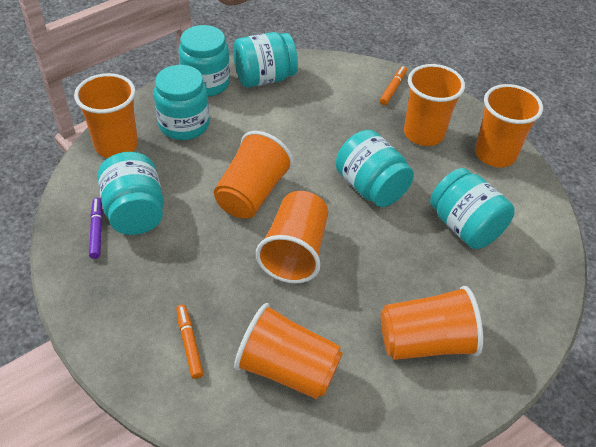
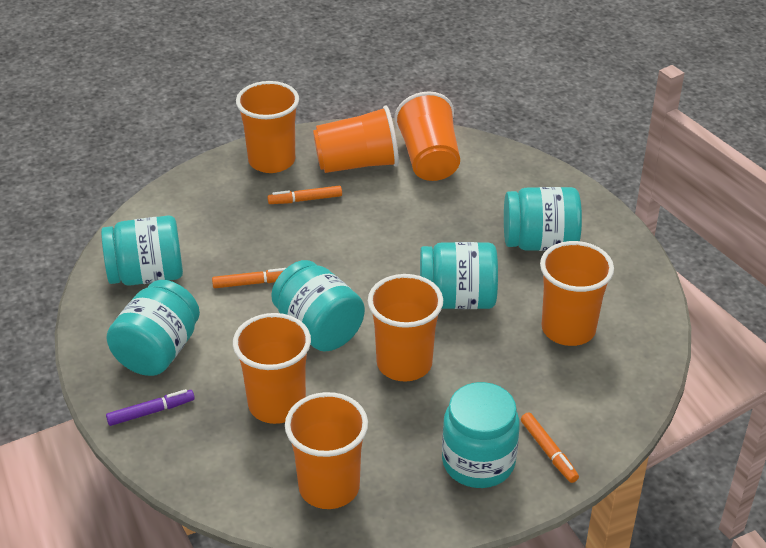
orange marker: [176,304,203,379] [379,66,407,105] = 2 -> [212,268,286,288] [267,186,342,204] [521,412,579,483] = 3

